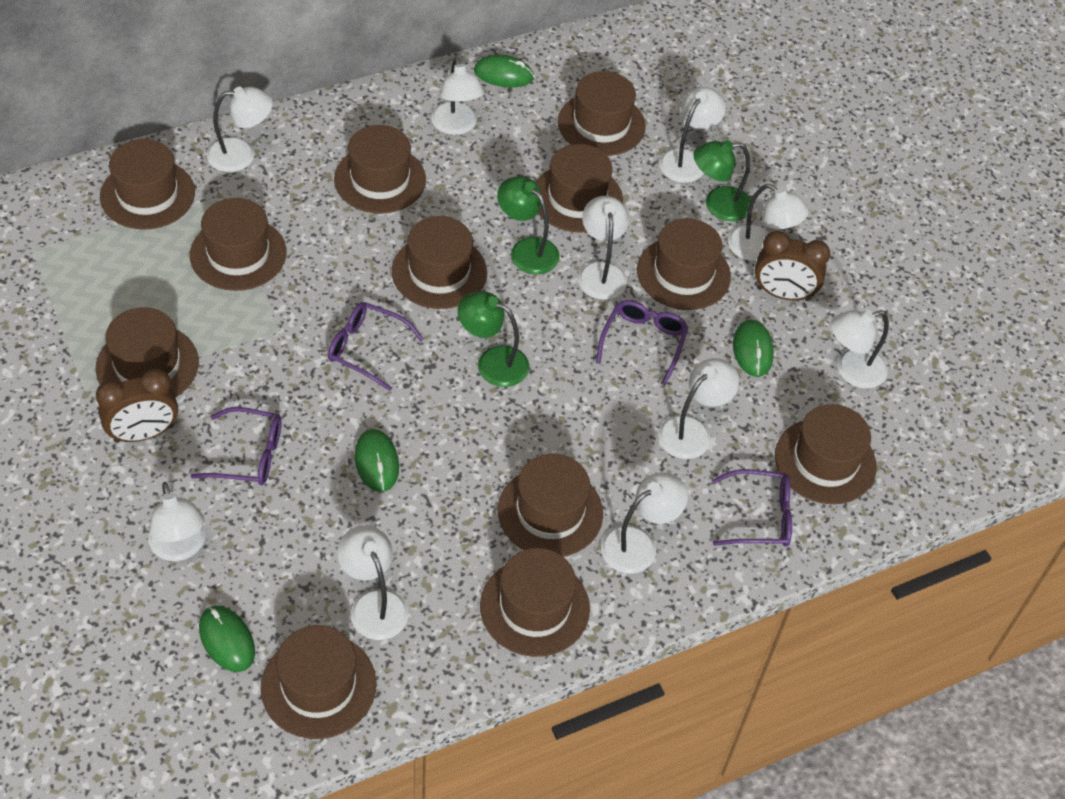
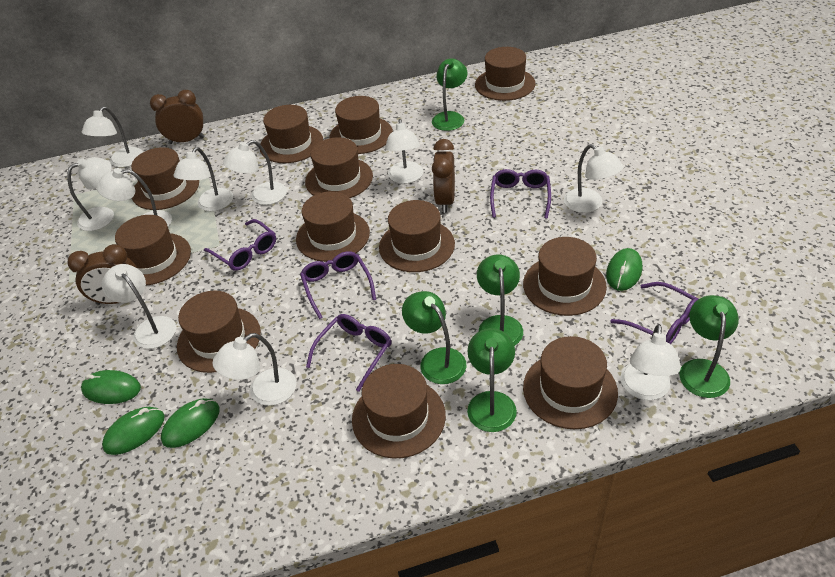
brown clock: [96,369,178,443] [755,231,830,301] = 2 -> [68,244,138,305] [150,90,205,144] [432,139,455,213] = 3
green lamp: [458,291,529,387] [497,176,560,275] [693,140,751,221] = 3 -> [402,291,466,384] [432,58,468,131] [467,328,517,432] [477,254,523,346] [679,295,739,398] = 5
purple glasses: [191,407,282,485] [328,302,424,391] [596,300,688,386] [712,469,792,547] = 4 -> [204,219,276,271] [300,251,376,319] [306,314,392,392] [490,169,551,219] [610,282,698,344] = 5

